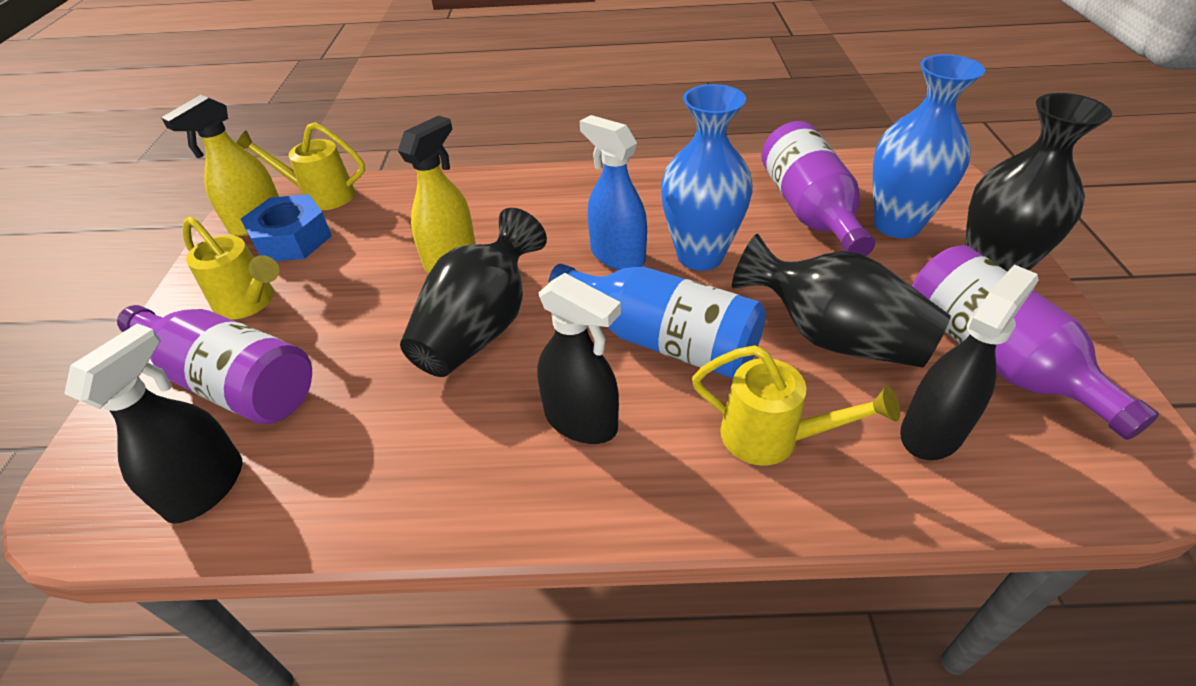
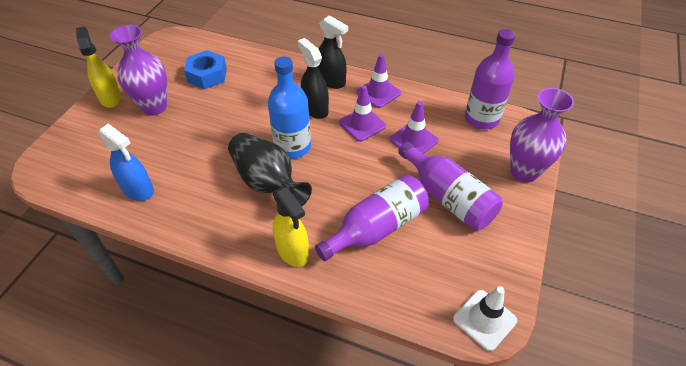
black spray bottle: [64,323,242,524] [537,273,621,444] [900,265,1039,460] = 3 -> [298,38,329,119] [318,15,348,89] = 2
black vase: [400,208,547,377] [732,234,951,368] [966,93,1112,272] = 3 -> [228,133,312,207] = 1
blue vase: [661,84,753,271] [873,54,985,238] = 2 -> none = 0
purple traffic cone: none = 0 -> [339,85,386,142] [357,54,401,108] [390,101,439,154] = 3
purple vase: none = 0 -> [110,25,167,116] [510,88,574,182] = 2
white traffic cone: none = 0 -> [453,286,517,351] = 1
yellow watering can: [182,216,279,320] [237,122,365,210] [692,345,900,465] = 3 -> none = 0

